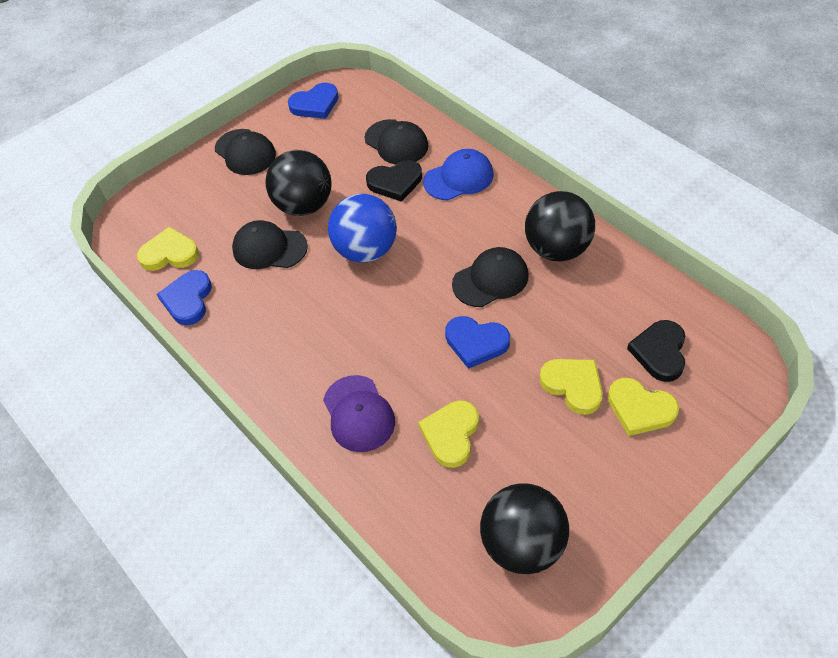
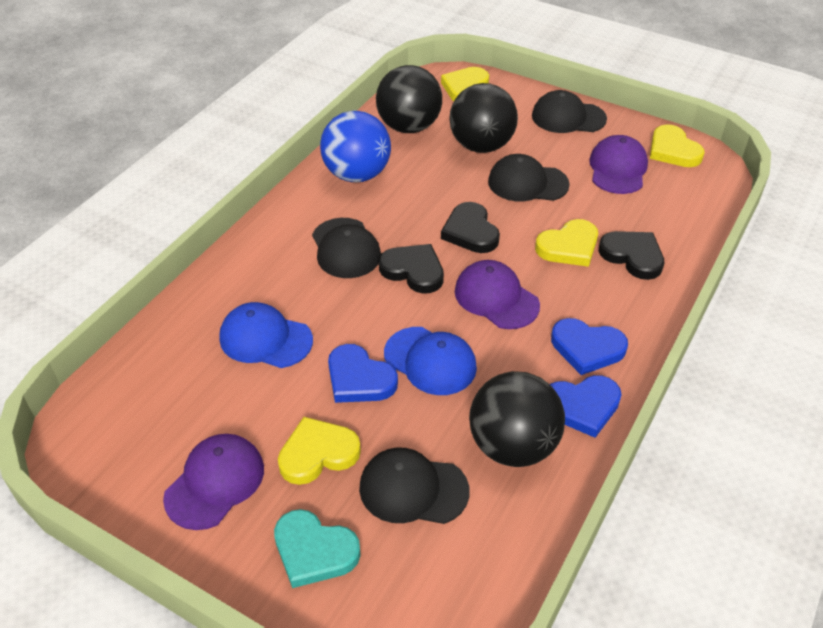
black heart: [366,160,422,202] [627,320,685,382] = 2 -> [379,244,444,294] [441,202,500,253] [599,231,664,280] = 3
blue cap: [423,149,494,200] = 1 -> [219,302,313,368] [384,327,477,395] = 2
purple cap: [323,375,395,452] = 1 -> [163,434,264,530] [455,260,540,329] [589,135,648,194] = 3
turquoise heart: none = 0 -> [274,509,361,588] = 1

